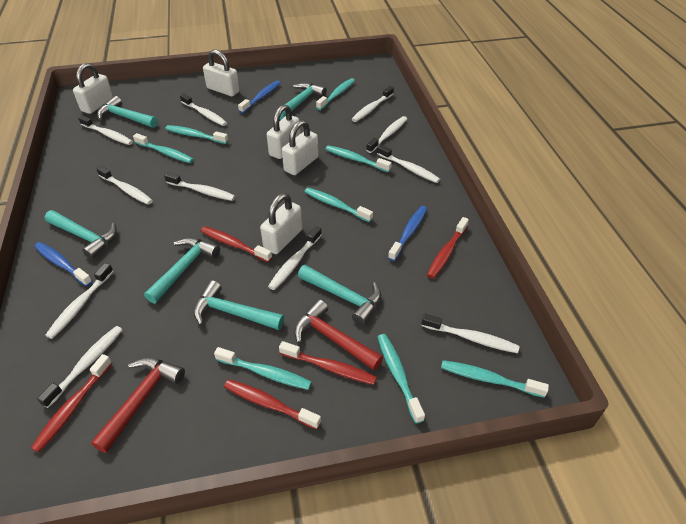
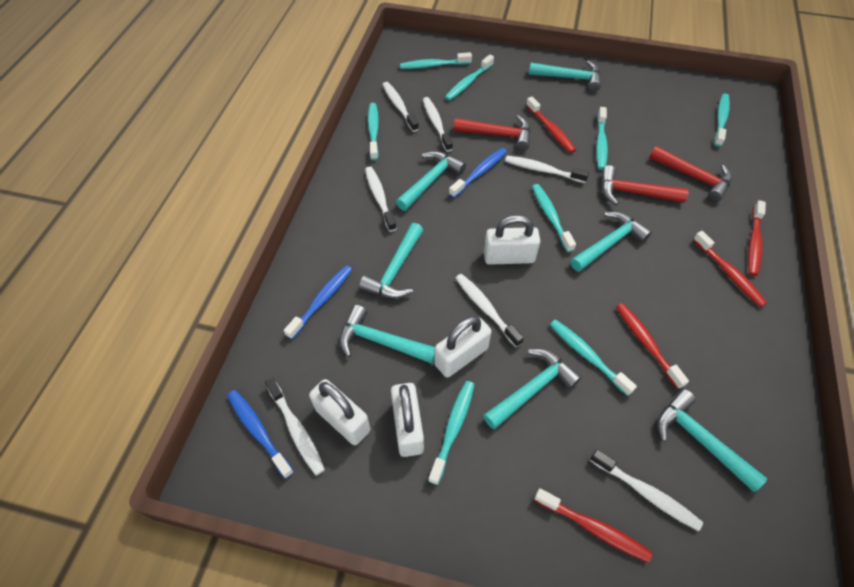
red hammer: [91,358,185,453] [294,299,383,370] = 2 -> [453,115,531,151] [601,165,689,205] [649,146,732,202] = 3
turquoise hammer: [44,210,117,259] [97,96,158,128] [144,237,220,304] [193,280,284,330] [275,83,327,120] [298,265,381,325] = 6 -> [339,305,435,364] [359,223,423,299] [396,151,466,211] [483,349,582,429] [529,60,601,91] [570,211,652,272] [657,389,767,492] = 7
white padlock: [73,63,114,114] [203,49,240,96] [260,193,303,254] [267,104,300,159] [282,120,319,175] = 5 -> [309,379,370,445] [391,383,424,457] [434,316,492,378] [484,215,540,265] = 4
white toothbrush: [37,326,122,408] [45,263,114,339] [78,115,133,145] [96,166,153,205] [164,172,235,201] [180,93,227,126] [268,226,322,290] [352,86,394,122] [366,116,407,153] [377,145,440,183] [421,314,520,353] = 11 -> [265,377,325,476] [365,167,397,232] [382,82,419,132] [423,97,453,152] [456,274,524,347] [505,156,589,183] [590,449,703,531] = 7

